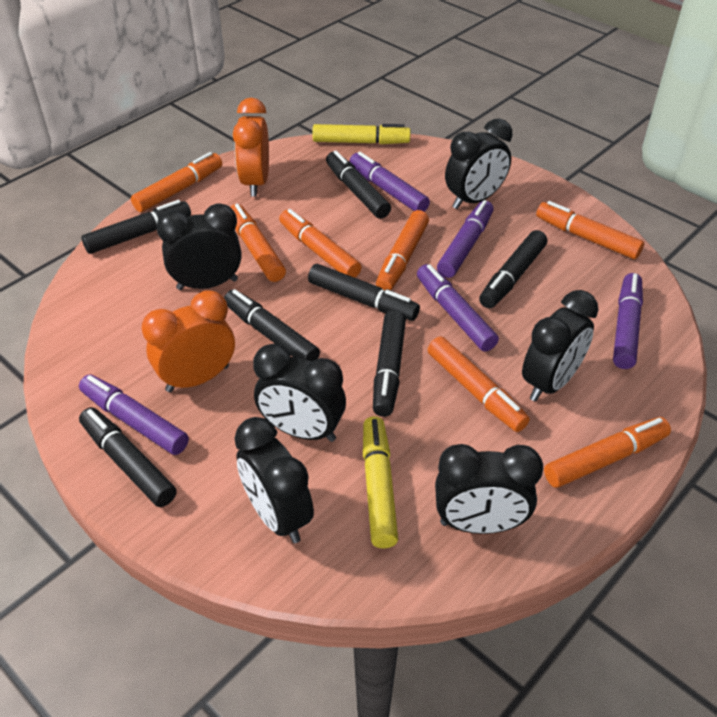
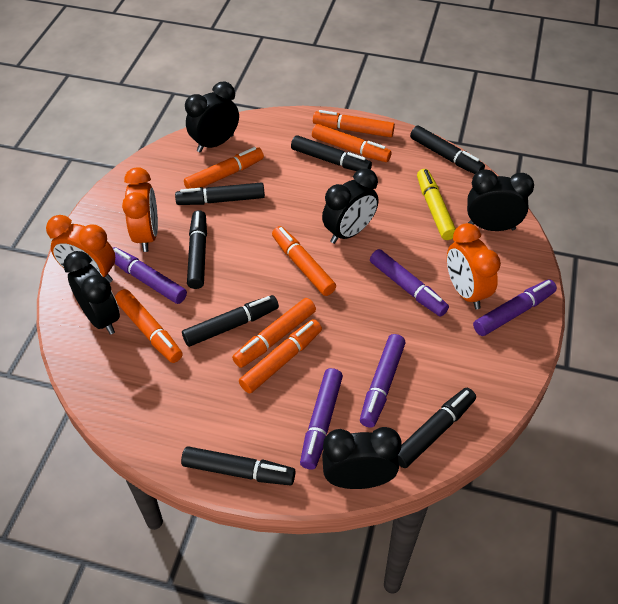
black clock: [156,203,242,290] [235,417,314,543] [253,344,346,442] [435,444,543,534] [445,119,513,209] [522,290,599,402] = 6 -> [63,251,120,335] [185,82,239,153] [322,168,378,244] [322,427,402,489] [467,169,534,231] = 5
orange clock: [142,291,235,393] [233,98,269,197] = 2 -> [46,215,115,283] [122,167,158,252] [447,223,501,309] = 3
yellow marker: [312,124,411,144] [363,416,398,548] = 2 -> [417,169,456,240] = 1

